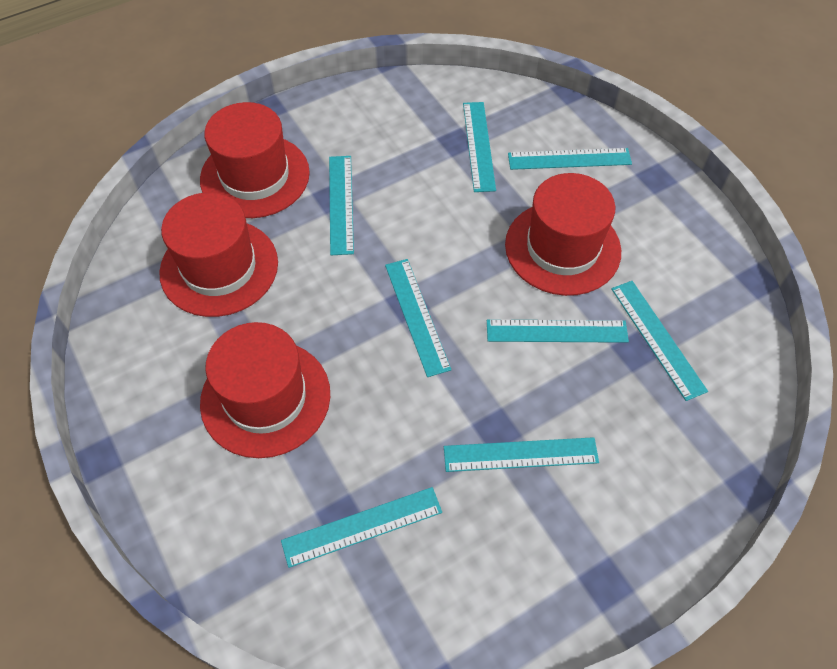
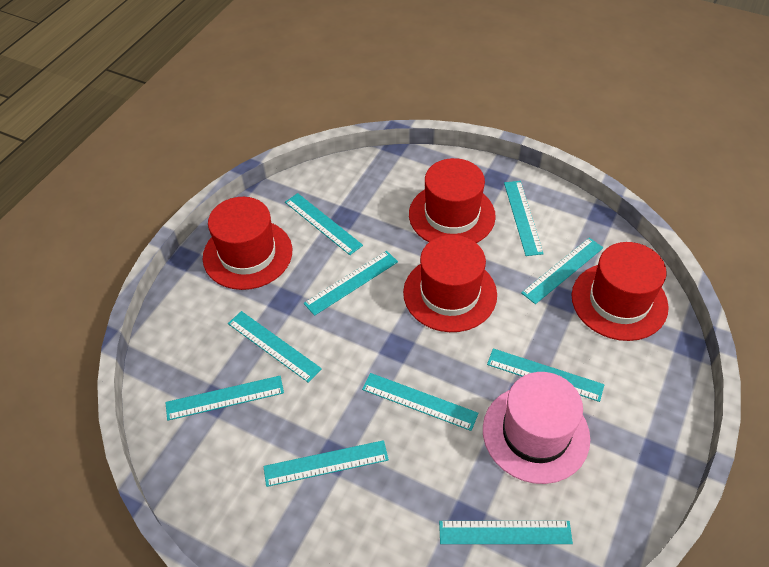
pink hat: none = 0 -> [483,372,590,484] = 1
turquoise ruler: [281,487,442,568] [329,156,354,255] [385,259,451,377] [444,437,599,472] [463,102,496,192] [487,320,629,343] [508,148,632,170] [611,281,708,401] = 8 -> [165,376,284,421] [228,311,322,383] [263,440,389,487] [285,193,363,255] [304,251,398,316] [362,373,478,431] [439,521,573,544] [487,348,604,402] [504,181,544,256] [521,238,603,304] = 10

